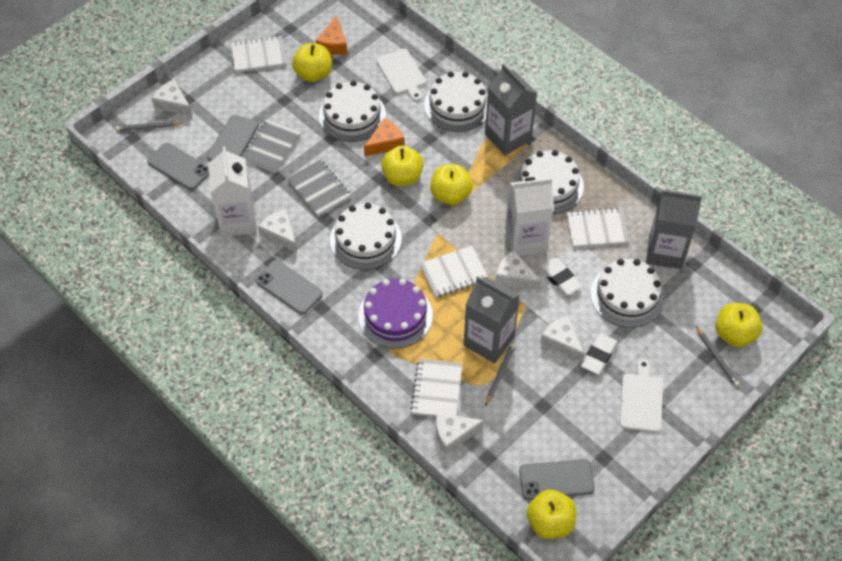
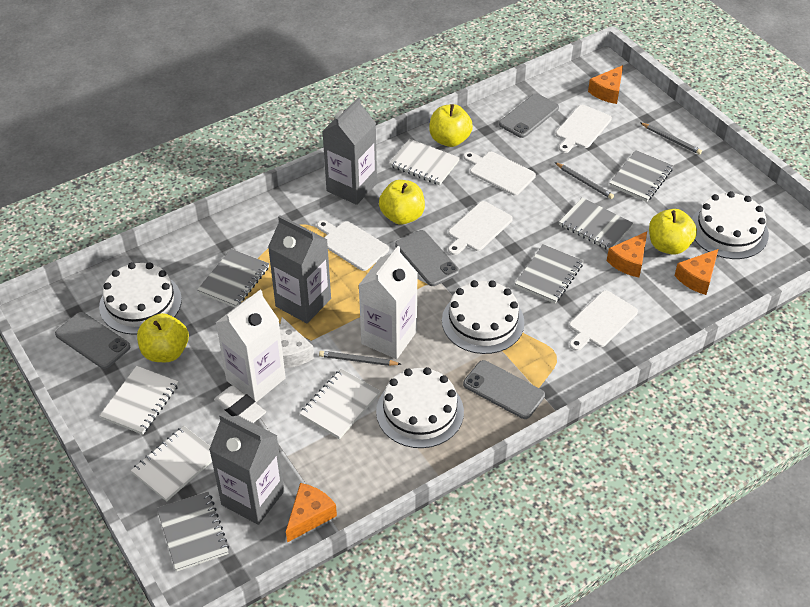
grey notebook: [241,119,301,173] [287,160,351,216] = 2 -> [157,492,229,572] [197,249,269,307] [515,244,583,303] [559,198,634,250] [609,150,673,202] = 5
orange cheese: [316,16,347,55] [364,118,405,156] = 2 -> [286,483,337,543] [588,65,623,104] [607,231,647,277] [674,249,719,295] = 4
purple cake: [358,279,433,348] = 1 -> none = 0
white cake: [319,80,386,142] [330,203,402,270] [424,71,488,132] [514,150,584,214] [590,259,665,328] = 5 -> [99,262,182,335] [376,367,464,448] [442,280,525,354] [692,191,769,259] = 4
white cheese: [152,79,192,116] [258,209,297,252] [436,413,484,454] [495,250,541,290] [540,315,584,362] = 5 -> [280,317,314,368] = 1
white cutting board: [376,49,426,101] [620,359,663,433] = 2 -> [317,220,389,271] [448,201,513,255] [463,152,536,196] [556,105,612,153] [569,290,638,351] = 5
white eraser: [539,258,582,295] [581,333,618,375] = 2 -> [214,385,266,423] = 1
yellow apple: [292,43,332,82] [381,145,423,186] [430,164,473,205] [527,490,576,539] [716,303,763,347] = 5 -> [137,313,189,362] [379,180,425,225] [429,104,473,147] [649,209,697,255] = 4

